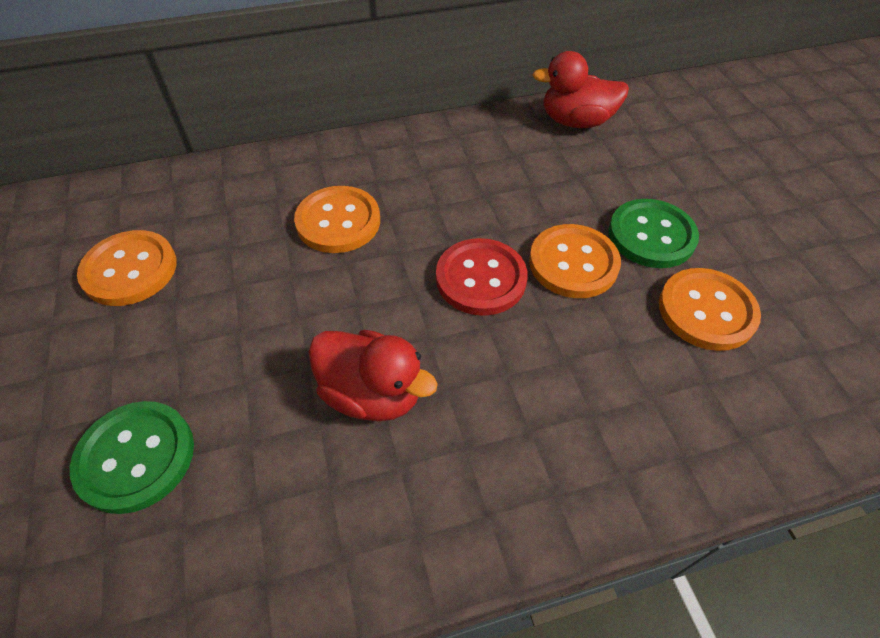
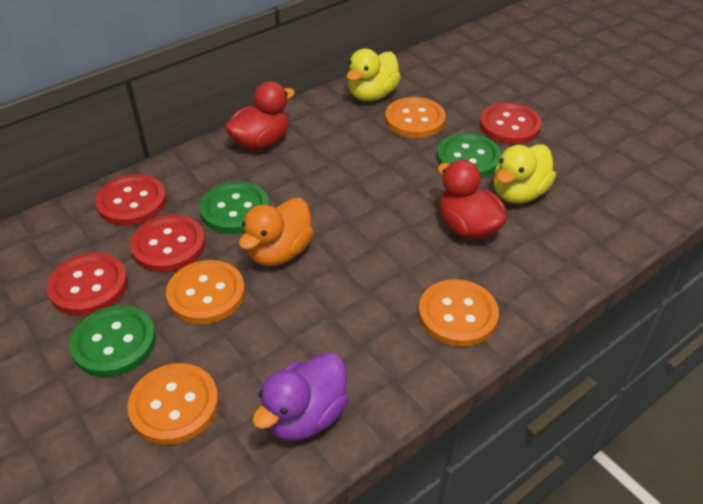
green button: [70,401,194,514] [608,199,699,268] = 2 -> [69,305,156,377] [199,182,270,234] [437,133,502,178] = 3
orange duck: none = 0 -> [239,198,314,266] = 1
purple duck: none = 0 -> [252,352,348,441] = 1
red button: [436,238,528,316] = 1 -> [47,253,128,316] [95,174,167,226] [130,215,205,272] [480,103,542,144] = 4
yellow duck: none = 0 -> [346,49,401,101] [494,144,556,204] = 2

